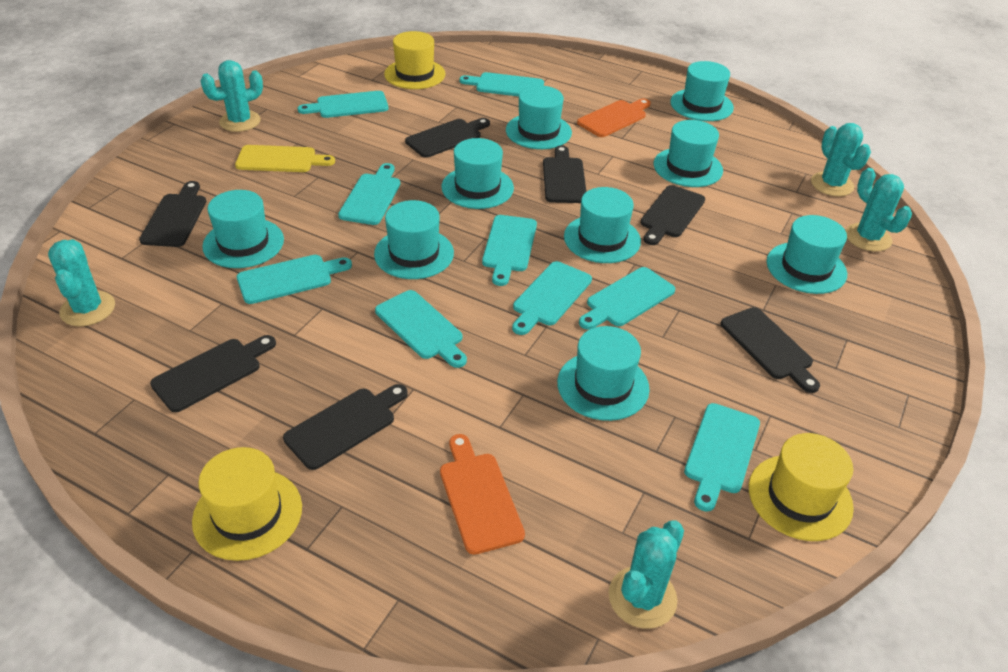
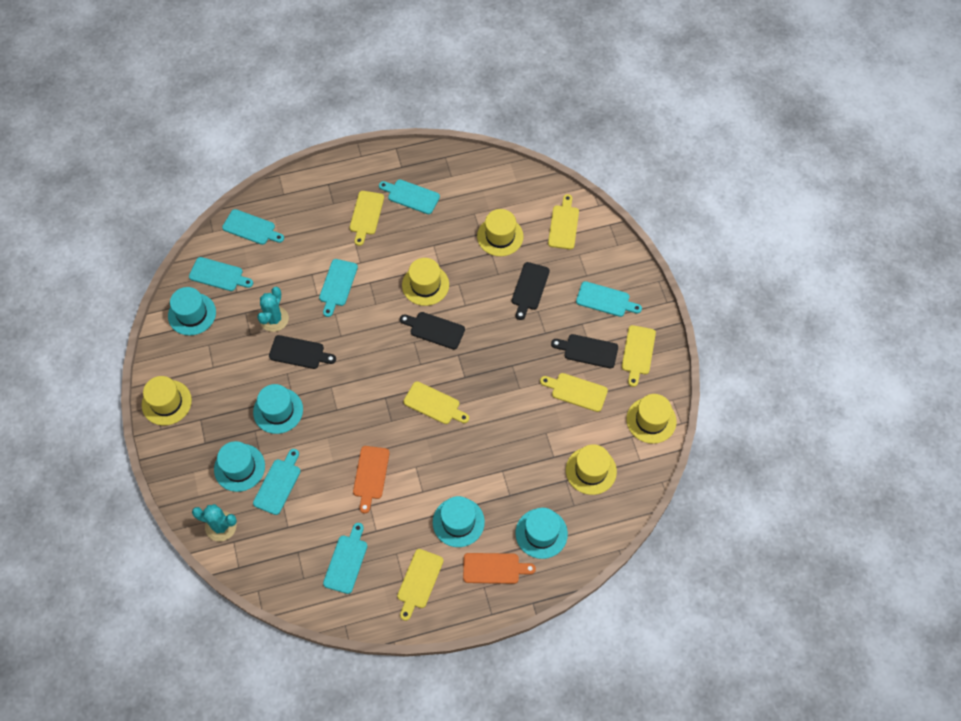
black cutting board: [139,181,206,247] [150,335,276,412] [283,384,408,470] [405,118,490,158] [543,146,586,203] [640,185,705,245] [720,307,820,393] = 7 -> [269,335,336,369] [400,312,465,349] [512,262,550,320] [551,334,618,368] = 4
turquoise cactus: [48,239,115,326] [201,60,263,132] [608,520,684,629] [811,123,871,196] [846,168,912,251] = 5 -> [192,504,237,542] [257,287,289,332] = 2
turquoise cutting board: [237,255,352,304] [298,91,388,118] [338,163,400,225] [375,290,467,368] [459,72,544,96] [482,215,537,286] [512,261,592,335] [579,267,675,330] [684,403,760,512] = 9 -> [189,257,253,291] [222,209,284,245] [253,449,301,515] [319,259,358,317] [323,523,367,594] [379,180,440,214] [576,281,642,317] = 7
turquoise hat: [202,190,284,268] [374,200,454,279] [442,138,514,209] [506,85,572,149] [557,326,650,421] [564,187,641,263] [654,120,723,187] [670,61,734,121] [767,215,847,294] = 9 -> [168,287,216,336] [214,441,265,492] [253,384,303,434] [433,496,485,547] [515,508,568,559] = 5
yellow cutting board: [235,145,335,172] = 1 -> [350,191,384,246] [397,549,443,621] [403,381,469,424] [540,373,608,412] [548,194,579,250] [622,325,656,387] = 6
yellow hat: [192,447,302,561] [384,31,445,89] [749,433,854,541] = 3 -> [142,376,192,426] [402,258,449,306] [477,209,524,256] [566,444,617,495] [626,394,677,444] = 5

